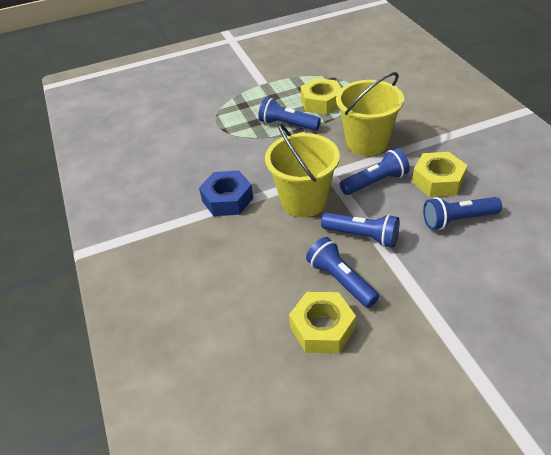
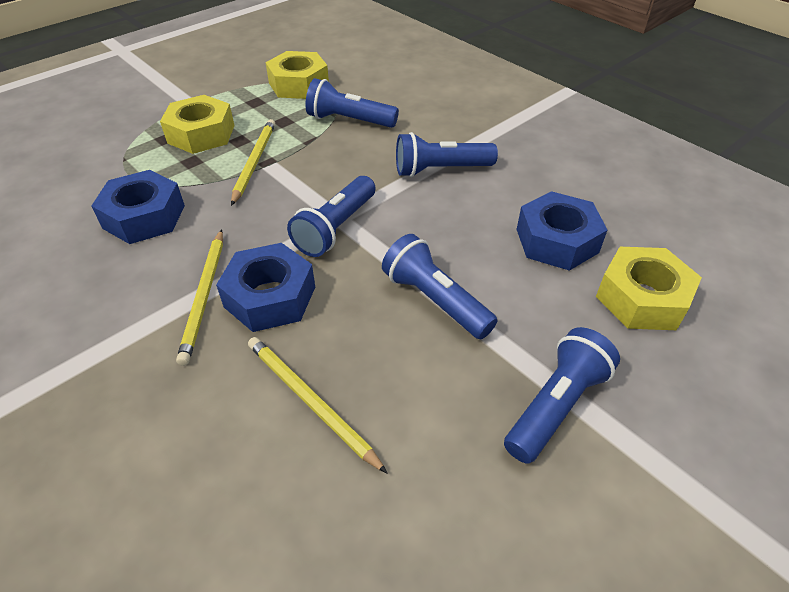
blue nut: [199,170,253,216] = 1 -> [92,170,185,244] [216,243,315,332] [516,191,607,271] = 3
yellow bucket: [265,124,340,217] [336,72,404,156] = 2 -> none = 0
yellow pencil: none = 0 -> [176,229,223,366] [231,119,275,206] [248,337,388,474] = 3

